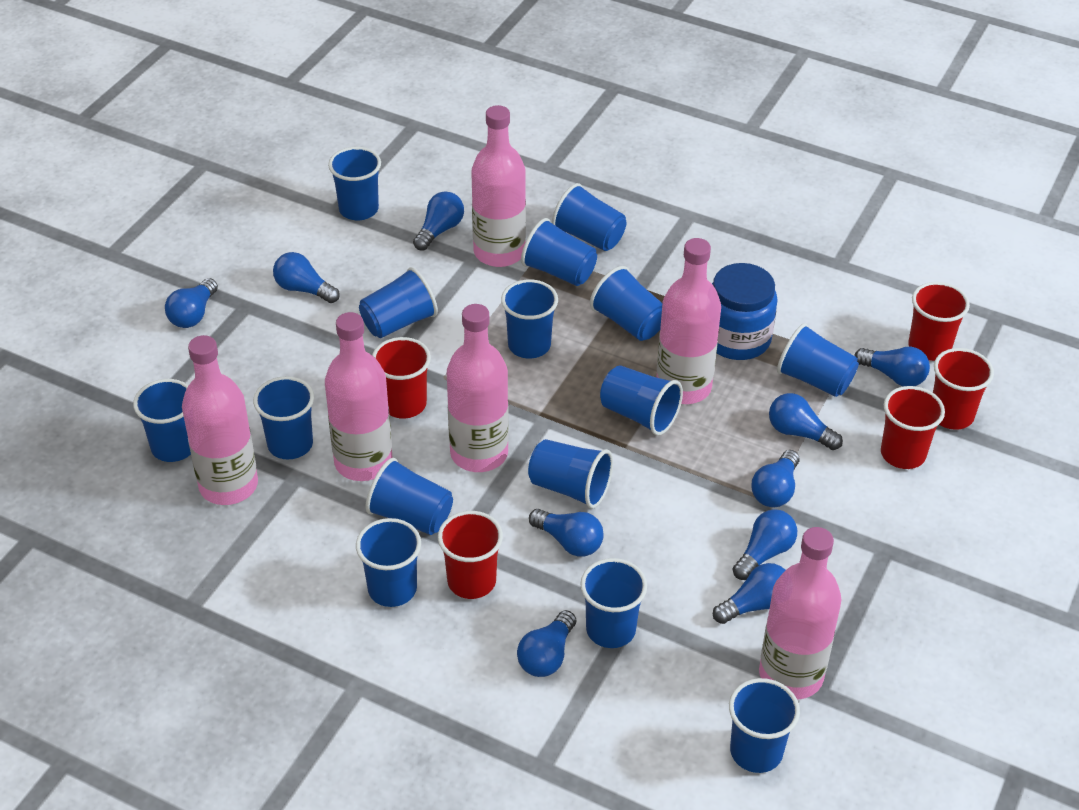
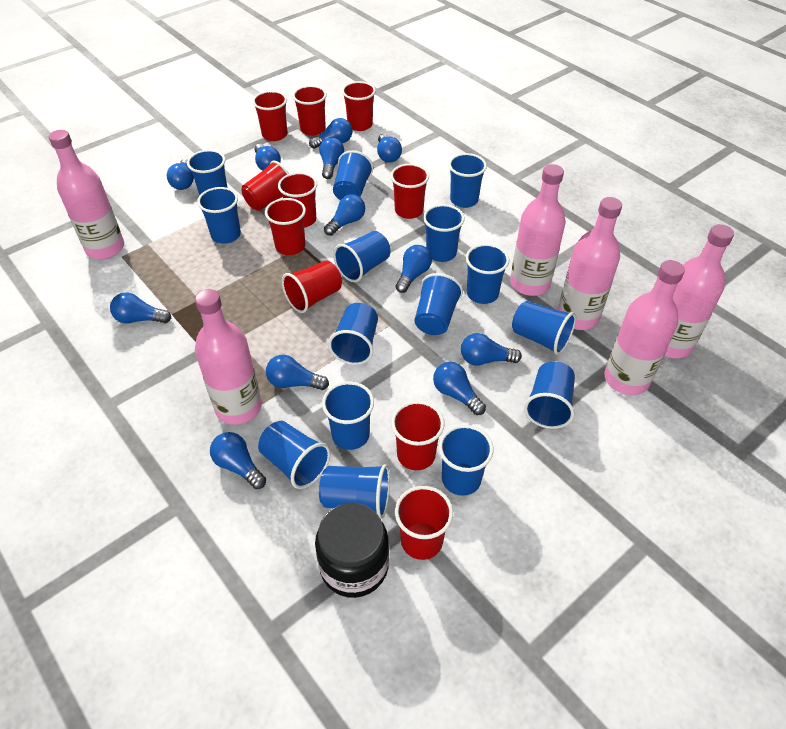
black jar: none = 0 -> [315,503,389,598] = 1
blue jar: [712,263,778,360] = 1 -> none = 0
blue light bulb: [165,278,218,328] [273,252,340,303] [413,191,464,251] [517,610,576,677] [529,509,604,557] [713,563,785,624] [732,509,797,580] [751,450,799,507] [769,393,843,450] [855,347,930,387] = 10 -> [110,292,171,323] [167,159,194,190] [210,432,266,489] [254,144,281,171] [266,355,329,390] [309,118,352,149] [319,137,344,179] [324,194,365,236] [377,134,402,162] [396,245,432,293] [433,362,486,415] [461,333,522,366] = 12
red cup: [372,337,431,419] [438,511,503,599] [881,386,945,469] [908,282,970,361] [933,348,994,430] = 5 -> [242,161,289,211] [253,91,287,141] [265,198,306,255] [278,172,317,228] [282,260,342,313] [293,85,327,136] [342,81,376,131] [390,164,429,219] [391,401,445,470] [395,486,453,560] = 10

